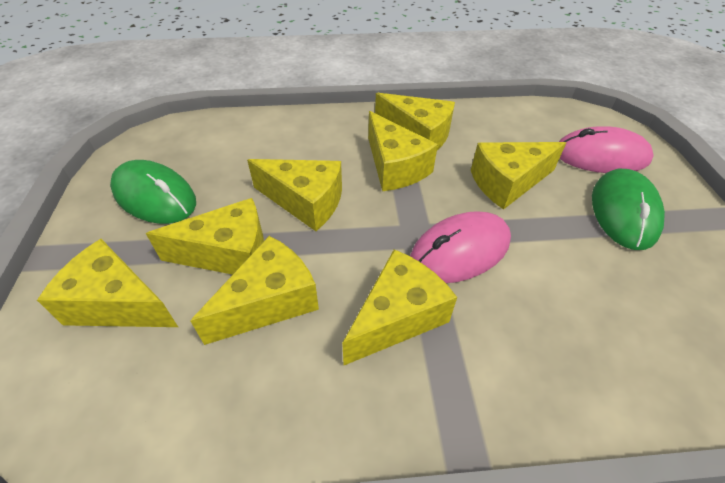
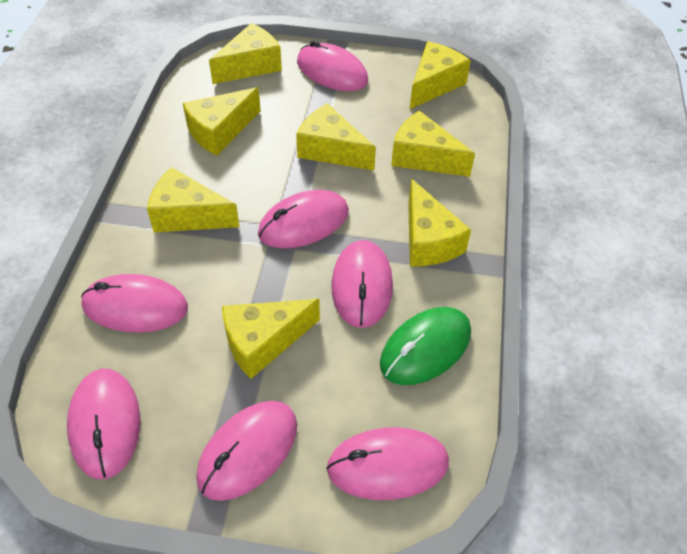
green mouse: [110,160,196,224] [592,169,665,250] = 2 -> [380,307,471,385] = 1
pink mouse: [410,211,511,283] [559,126,654,173] = 2 -> [67,369,140,479] [81,274,188,333] [196,401,297,501] [258,190,349,248] [297,41,368,91] [326,427,449,500] [331,240,393,328] = 7

